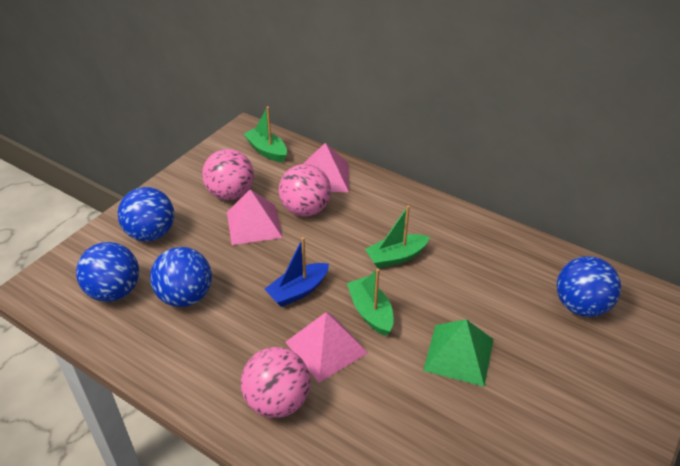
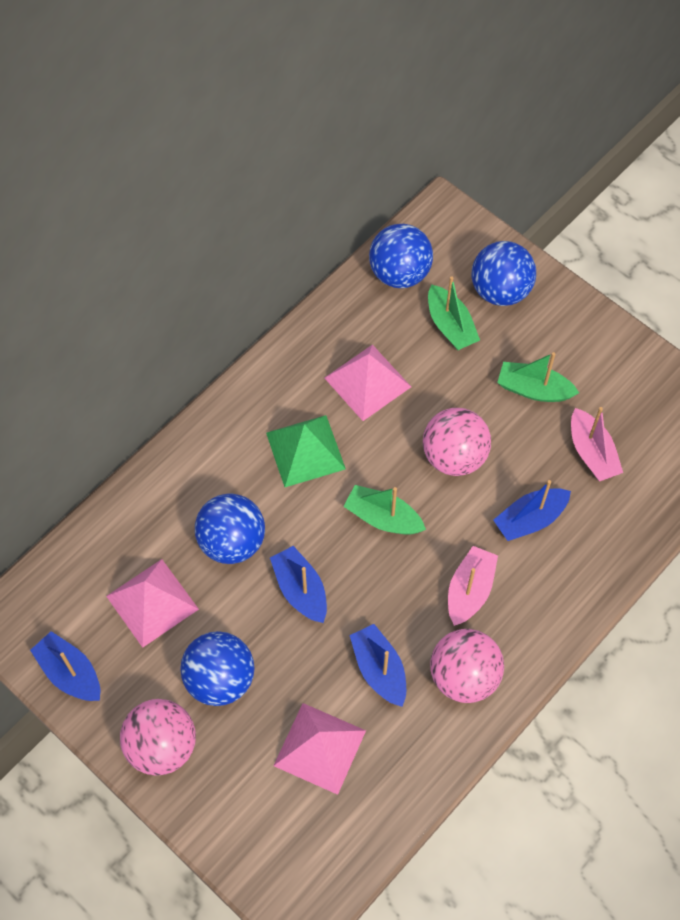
blue boat: [264,237,329,307] = 1 -> [30,631,100,701] [270,546,327,623] [350,624,406,707] [493,480,571,541] = 4
pink boat: none = 0 -> [448,546,498,626] [571,407,623,481] = 2

